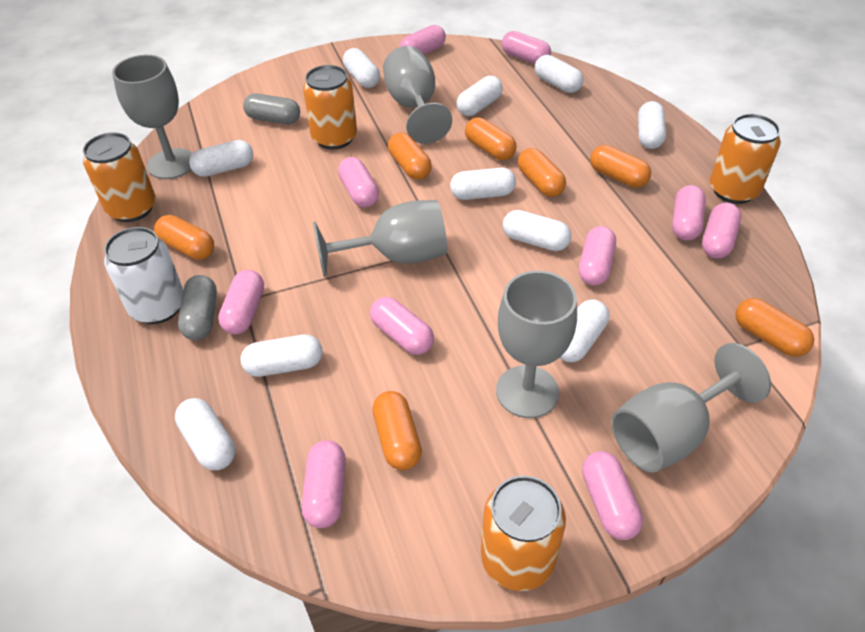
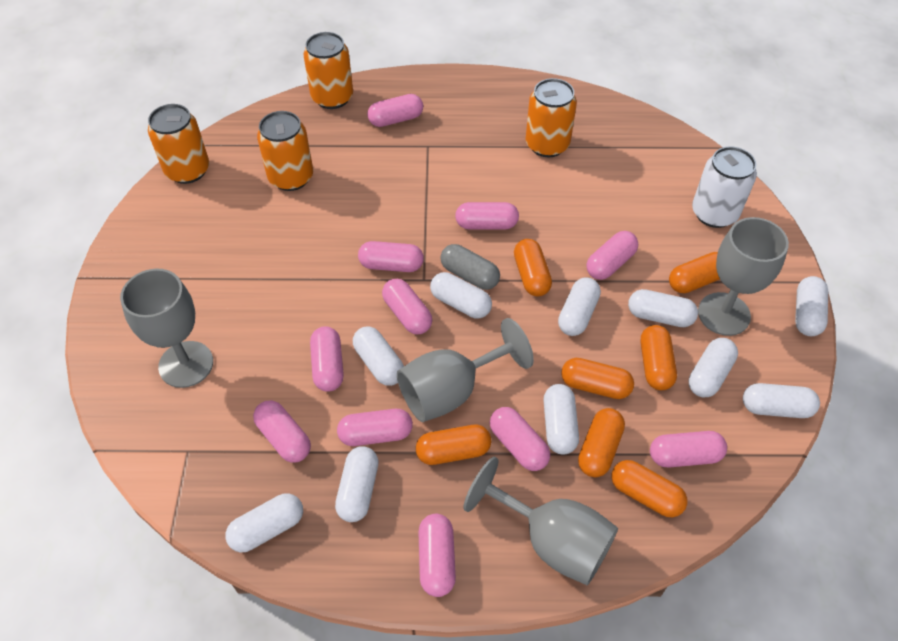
grey capsule: [178,275,217,340] [243,93,300,124] = 2 -> [440,244,500,290] = 1
grey goblet: [112,55,193,179] [313,200,447,277] [383,46,452,144] [496,271,577,418] [611,343,771,473] = 5 -> [120,268,213,388] [397,318,534,422] [464,457,618,585] [698,217,789,336] = 4
pink capsule: [218,270,264,334] [302,440,346,528] [338,157,379,208] [370,297,434,355] [399,25,446,55] [502,31,551,64] [579,226,616,286] [582,451,643,540] [672,185,706,241] [702,202,741,259] = 10 -> [253,400,311,463] [310,326,344,392] [337,409,413,446] [358,241,424,272] [367,94,423,127] [382,279,432,334] [418,514,456,597] [455,202,519,229] [490,407,550,471] [586,231,638,280] [650,431,727,468] = 11

